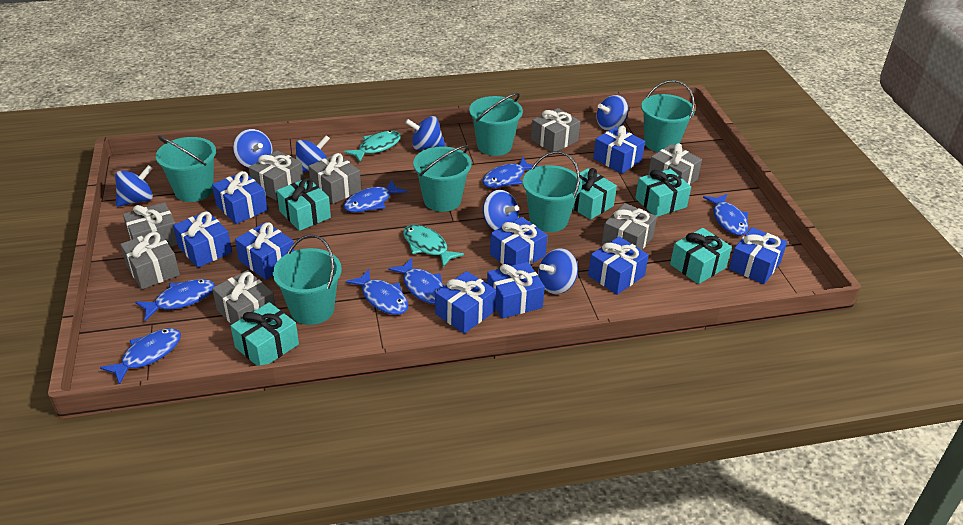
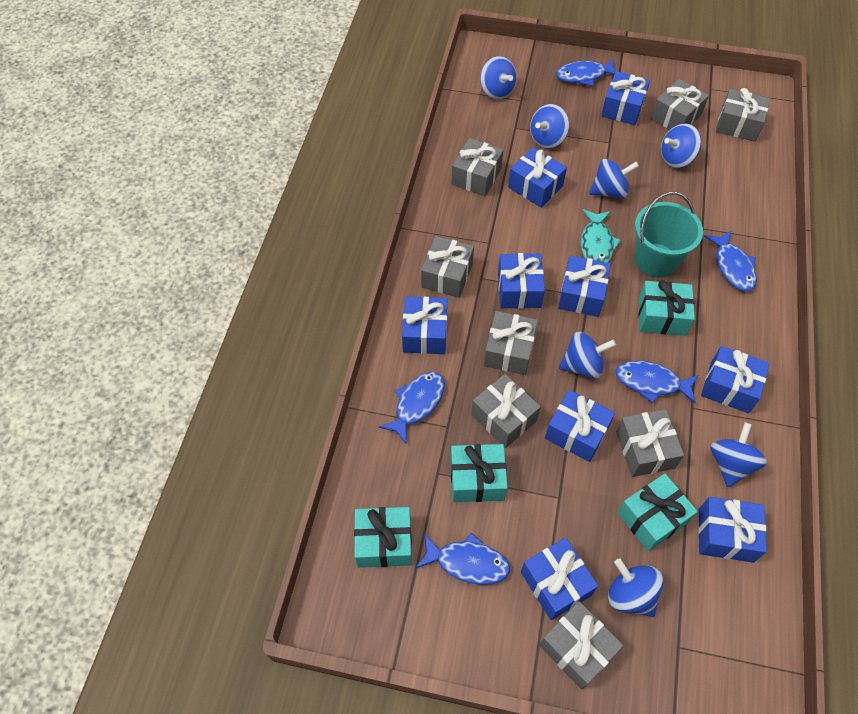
blue fish: [100,328,181,384] [135,279,215,321] [343,180,407,212] [346,269,408,315] [388,258,444,304] [482,157,538,188] [703,194,749,236] = 7 -> [379,372,445,444] [415,533,510,585] [556,59,616,86] [616,361,698,404] [704,230,757,291] = 5
turquoise bucket: [156,136,216,202] [273,234,342,325] [413,145,472,212] [469,93,523,156] [522,151,582,232] [641,80,695,152] = 6 -> [635,192,703,278] = 1
turquoise fish: [344,130,401,162] [403,225,464,267] = 2 -> [581,209,621,263] = 1
turquoise gift: [231,302,299,366] [277,178,331,231] [573,168,617,220] [635,169,691,217] [670,228,732,284] = 5 -> [354,507,412,568] [450,444,508,502] [617,474,698,551] [638,280,695,336] = 4

